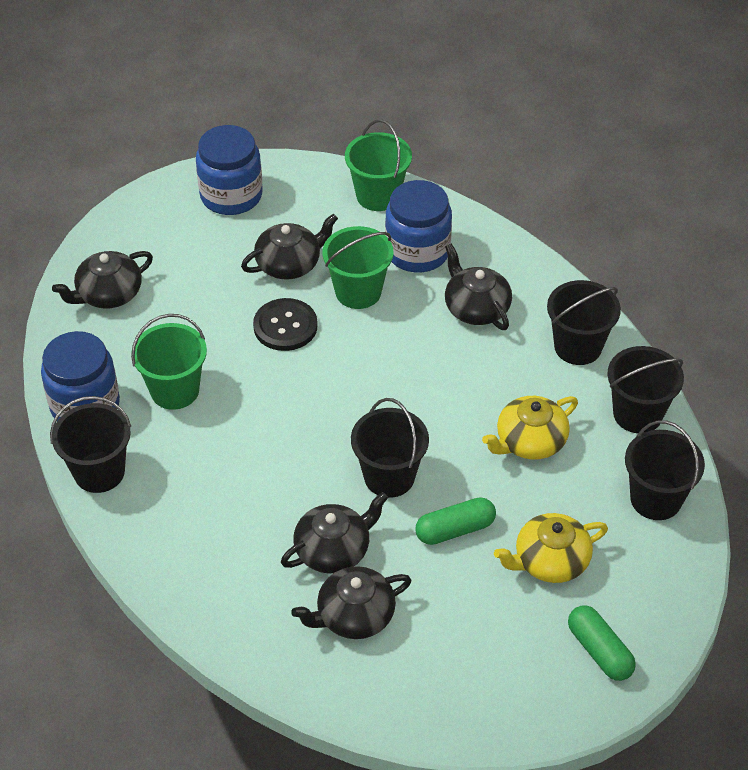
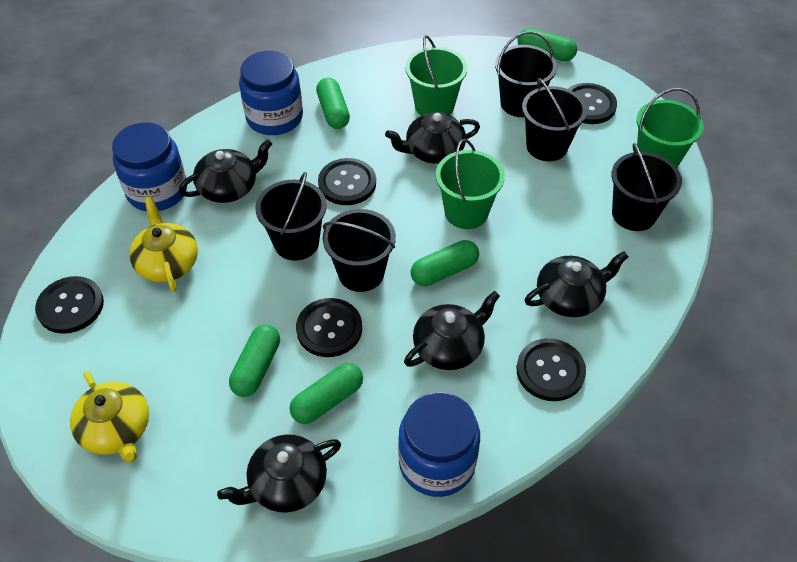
black button: [253,298,318,351] = 1 -> [35,276,104,334] [296,298,362,357] [318,158,376,205] [517,338,586,401] [568,83,617,124] = 5
green capsule: [415,497,496,545] [568,606,636,681] = 2 -> [229,324,280,397] [290,363,363,424] [316,78,350,129] [411,240,479,286] [517,28,577,61] = 5

